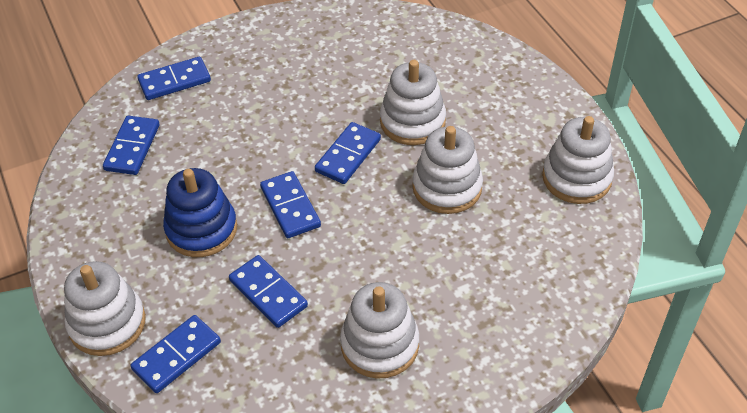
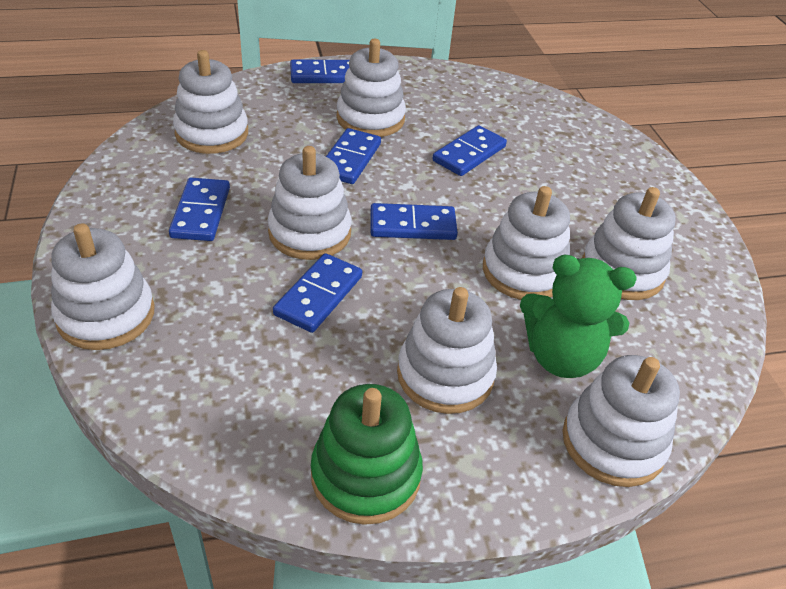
blue stacking toy: [163,168,237,257] = 1 -> none = 0
green stacking toy: none = 0 -> [311,384,423,525] = 1
green teddy bear: none = 0 -> [520,255,636,378] = 1
white stacking toy: [64,261,146,356] [340,282,419,379] [380,60,446,145] [412,126,483,214] [542,116,614,204] = 5 -> [51,224,154,350] [173,50,248,154] [268,146,352,260] [336,39,406,137] [397,287,497,414] [483,186,570,300] [562,355,680,487] [582,187,676,300] = 8

